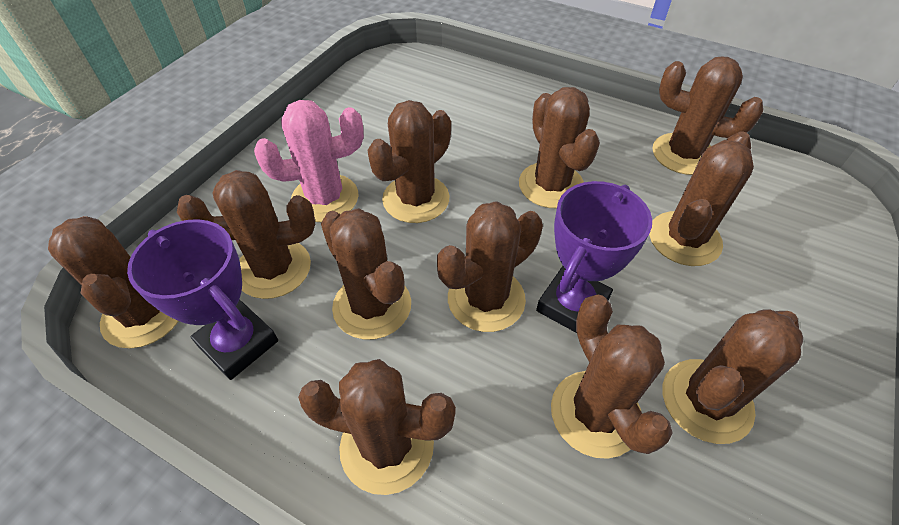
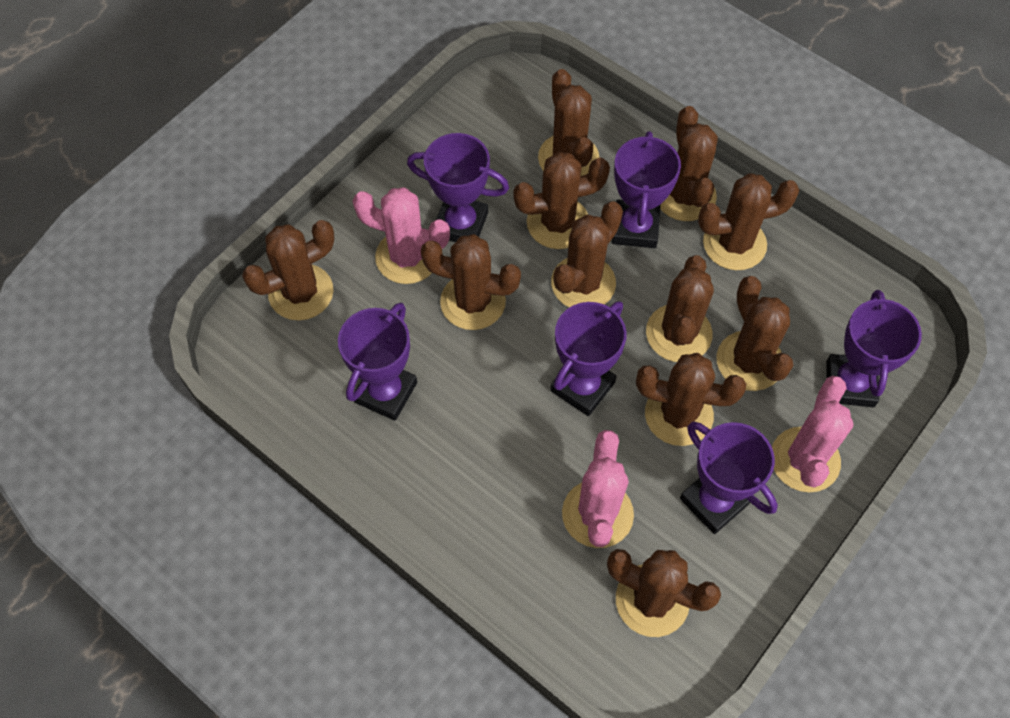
pink cactus: [254,100,364,222] = 1 -> [353,187,450,284] [562,430,634,548] [772,376,854,492] = 3
purple trophy: [127,219,278,380] [536,181,652,333] = 2 -> [338,303,417,421] [407,133,509,242] [550,301,627,416] [612,131,681,248] [680,422,778,534] [826,290,922,407] = 6

